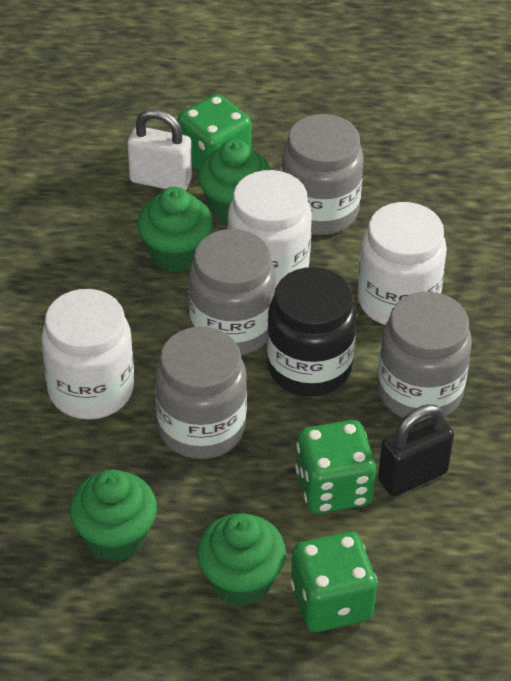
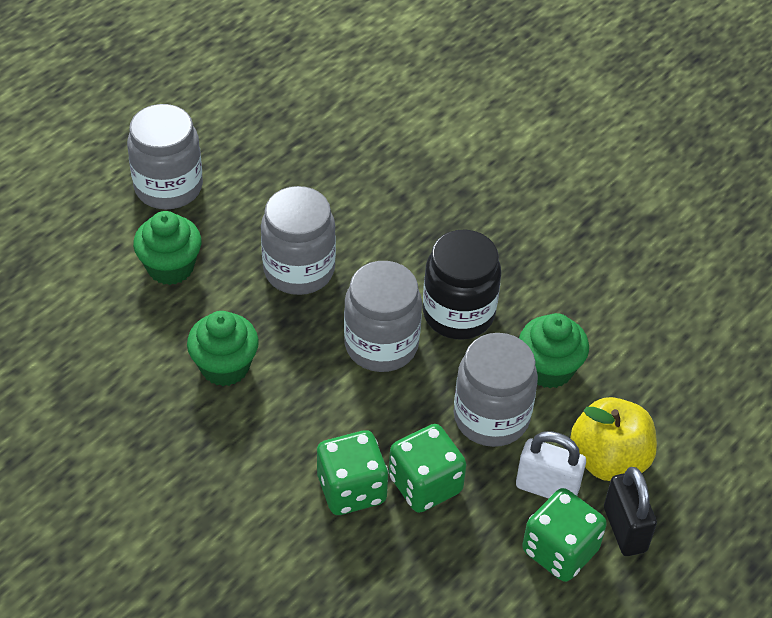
green cupcake: [69,470,157,562] [137,187,213,272] [197,513,286,606] [198,140,270,223] = 4 -> [133,211,201,285] [187,311,259,386] [519,313,589,389] = 3
white jar: [41,289,134,420] [227,170,312,286] [357,202,447,325] = 3 -> none = 0
yellow apple: none = 0 -> [570,397,657,481] = 1

